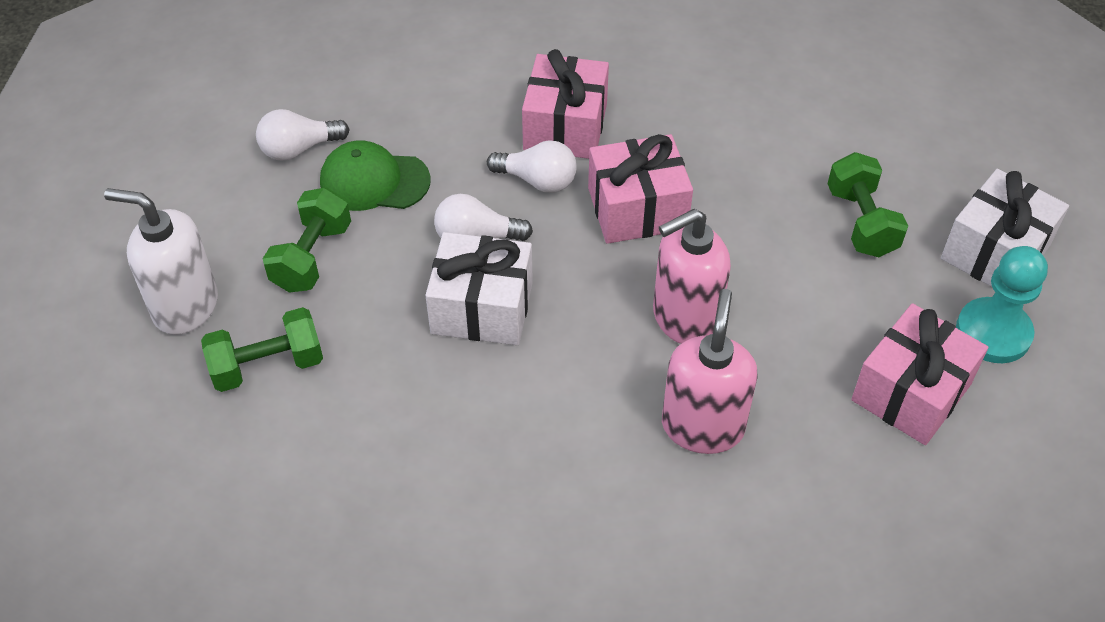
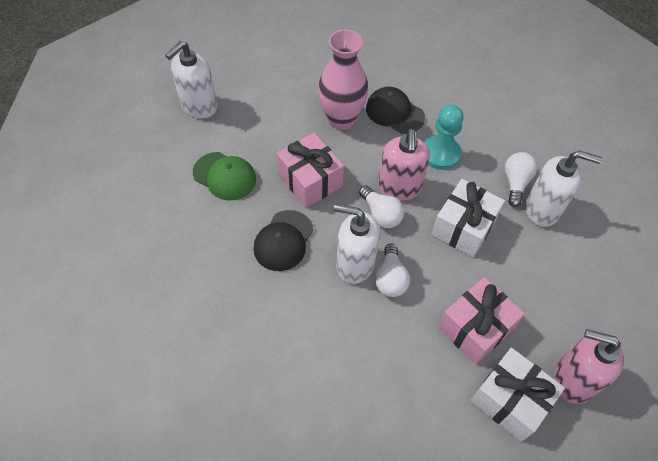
black cap: none = 0 -> [253,210,314,271] [366,87,425,134] = 2
green dumbbell: [201,307,323,392] [263,187,351,293] [828,152,908,257] = 3 -> none = 0
pink gift: [522,49,609,159] [588,134,693,244] [851,303,988,445] = 3 -> [276,133,344,208] [438,277,525,365] = 2
pink vase: none = 0 -> [318,30,368,130] = 1
white soap dispenser: [104,188,218,335] = 1 -> [165,41,217,118] [334,204,380,284] [525,150,602,227] = 3

